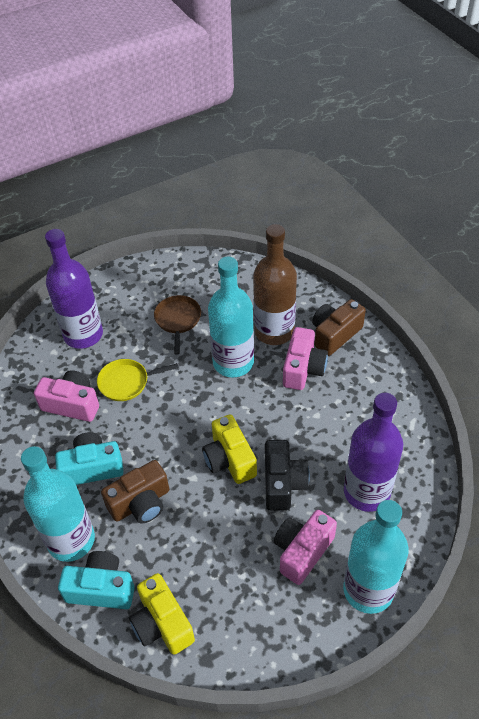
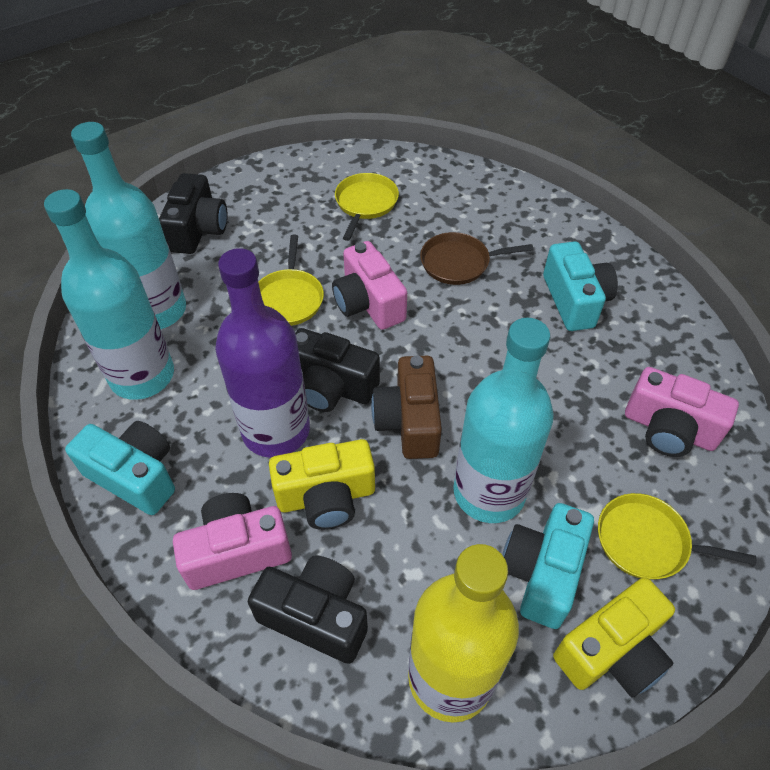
black camera: [265,440,310,511] = 1 -> [159,173,228,254] [248,555,368,664] [295,328,380,412] = 3
brown bottle: [253,224,297,345] = 1 -> none = 0
brown camera: [101,460,169,523] [312,299,366,356] = 2 -> [371,356,442,459] = 1
purple bottle: [45,229,103,349] [344,393,403,512] = 2 -> [215,248,310,458] = 1
turquoise camera: [55,432,124,485] [58,551,135,609] = 2 -> [65,421,175,515] [502,503,594,629] [543,241,618,331] = 3
yellow bottle: none = 0 -> [408,544,519,723] = 1
yellow pan: [97,359,178,401] = 1 -> [258,235,324,326] [335,173,399,241] [598,493,757,580] = 3

